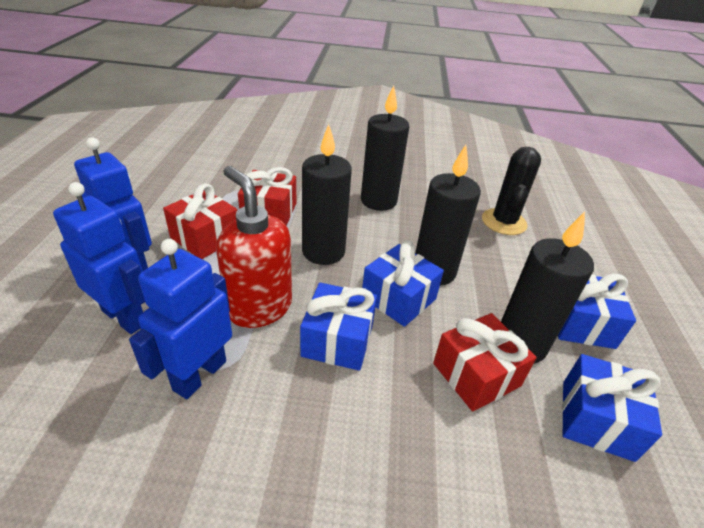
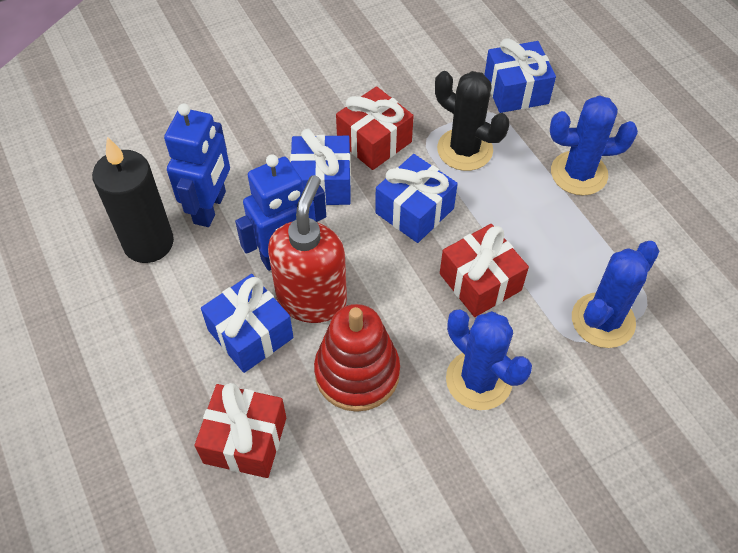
black candle: [302,124,352,265] [361,85,409,211] [415,145,481,285] [501,212,594,364] = 4 -> [92,137,174,263] = 1
blue cactus: none = 0 -> [446,309,532,410] [550,95,638,195] [572,241,659,348] = 3
blue robot: [53,182,145,334] [74,137,152,271] [129,239,232,399] = 3 -> [164,103,230,227] [235,154,326,271] = 2
red stacking toy: none = 0 -> [314,304,400,412] = 1

